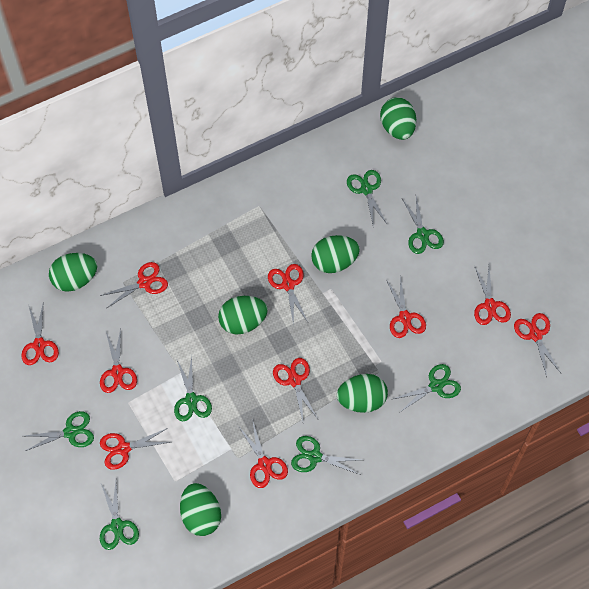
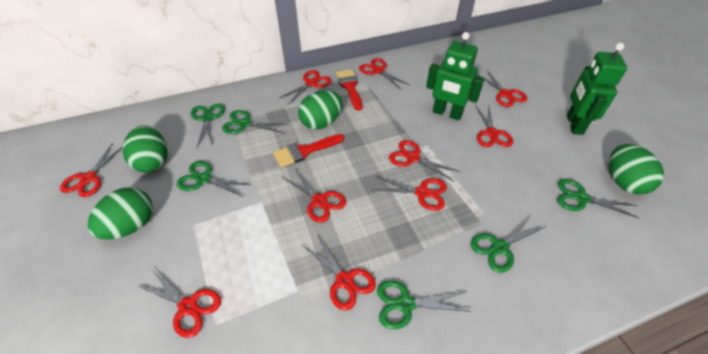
green egg: [49,253,97,292] [180,483,221,536] [218,296,268,335] [311,235,360,273] [337,374,388,413] [380,97,416,140] = 6 -> [88,187,153,239] [123,125,168,173] [298,90,343,129] [609,144,664,195] = 4
green robot: none = 0 -> [426,32,484,120] [567,43,627,135] = 2
green scissors: [25,411,94,451] [100,481,139,550] [174,356,212,421] [291,436,361,475] [347,170,388,228] [393,364,461,413] [402,197,444,254] = 7 -> [176,161,251,197] [190,104,225,147] [222,110,289,134] [377,281,471,329] [470,216,545,273] [557,179,640,219] = 6
red brush: none = 0 -> [273,134,344,167] [336,69,362,111] = 2

